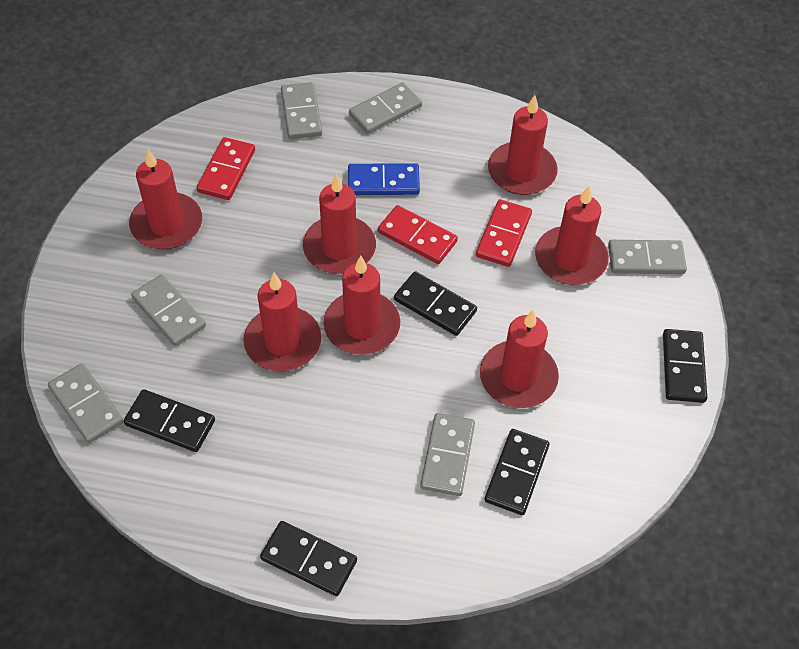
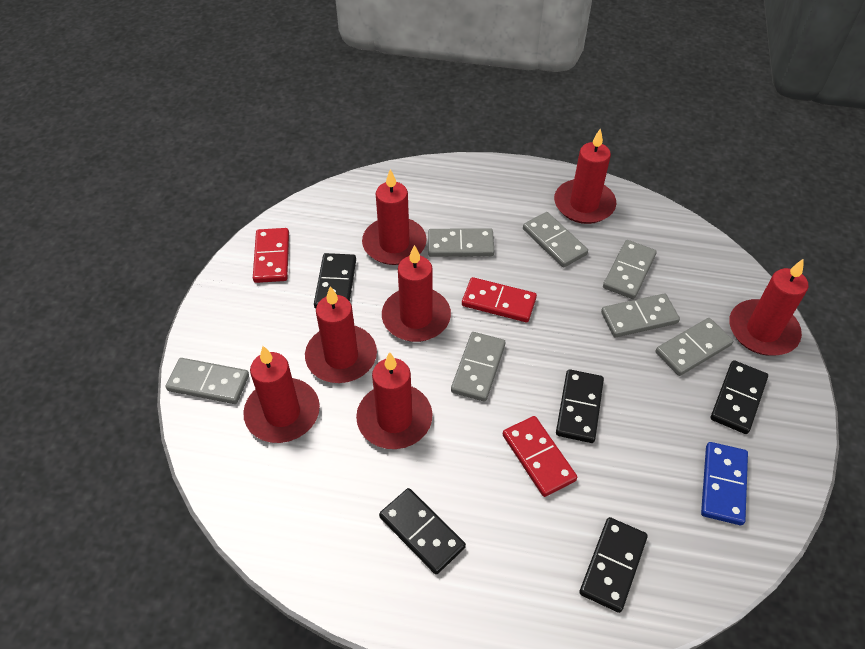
grey domino: [48,363,123,443] [131,275,206,346] [281,82,322,139] [349,82,422,134] [420,413,475,496] [608,240,687,274] = 6 -> [166,358,249,404] [428,228,495,257] [451,332,505,402] [523,212,588,267] [601,294,680,337] [603,240,657,299] [656,318,733,376] = 7

